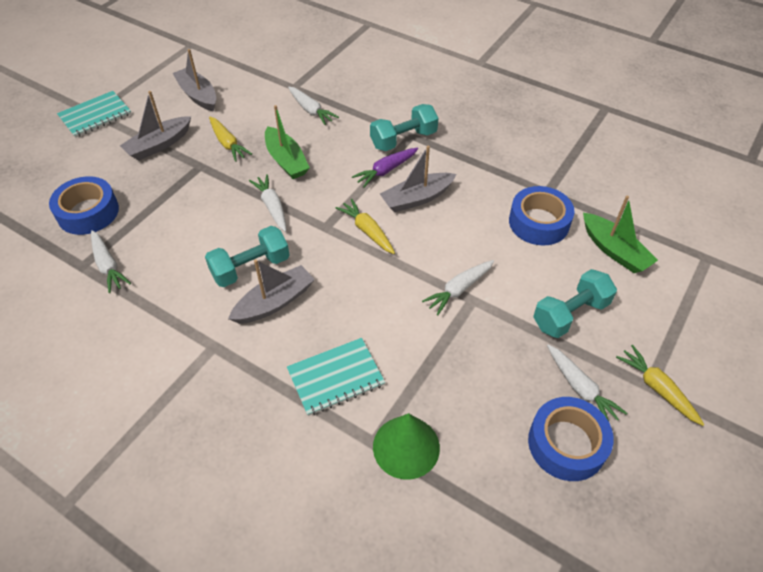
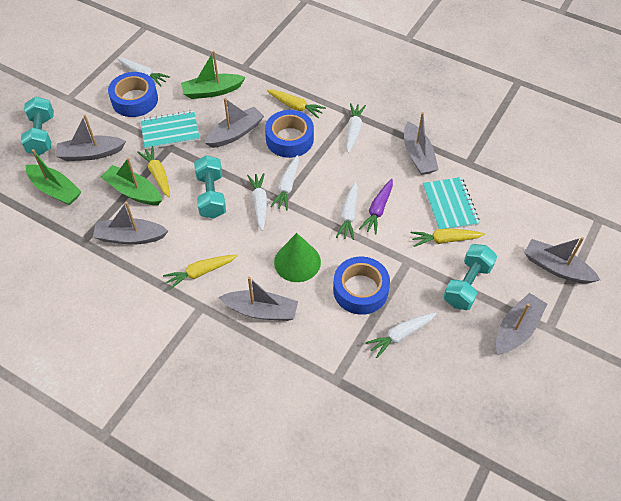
green boat: [265,105,310,179] [583,196,658,273] = 2 -> [26,149,82,205] [101,158,162,205] [181,51,246,99] = 3
grey boat: [120,91,191,160] [172,49,216,112] [228,259,315,324] [380,145,456,212] = 4 -> [56,115,126,161] [93,202,168,245] [205,98,264,148] [219,276,298,321] [404,112,439,175] [496,293,547,355] [524,237,600,284] = 7
white carrot: [91,230,131,293] [249,174,286,232] [288,87,339,125] [422,260,494,315] [547,344,627,421] = 5 -> [117,58,170,86] [247,173,267,231] [270,155,299,210] [336,182,358,240] [346,103,366,153] [365,312,437,358] = 6
yellow carrot: [209,117,252,162] [336,199,395,254] [616,345,704,426] = 3 -> [137,146,170,197] [163,255,237,290] [266,89,326,118] [411,228,485,247] = 4

